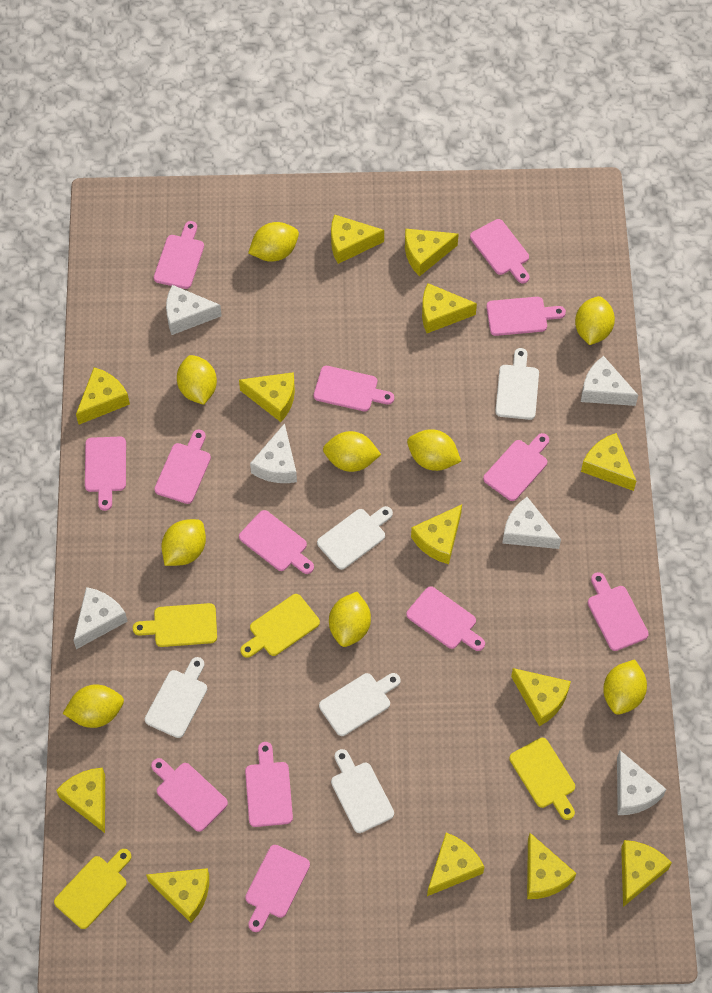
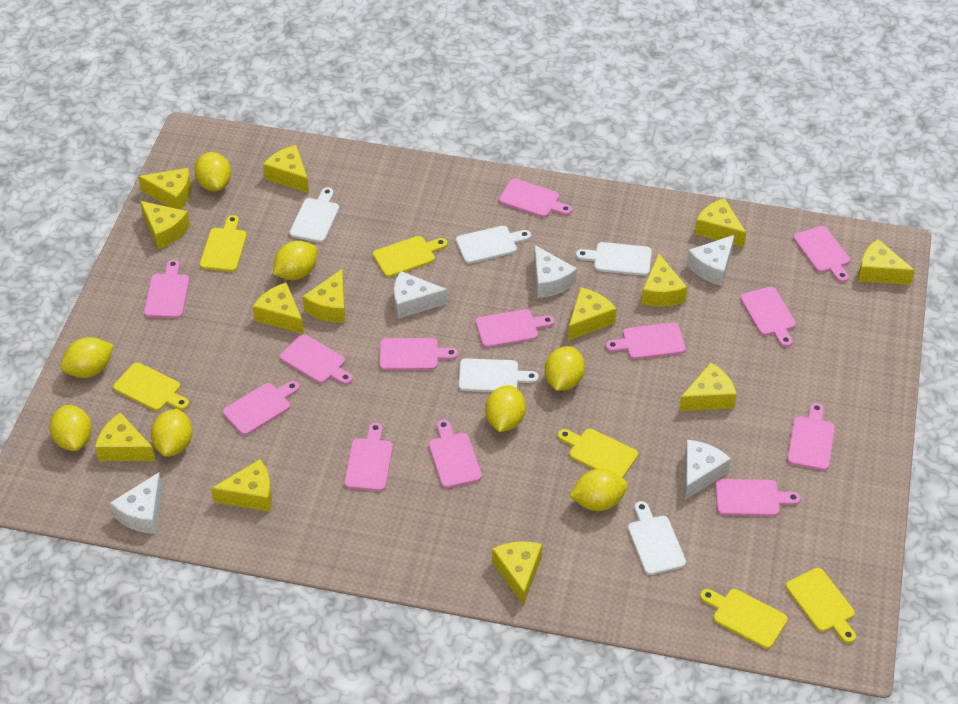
white cheese: [73,587,128,649] [166,285,222,335] [250,423,297,483] [502,497,561,549] [581,356,638,406] [617,750,666,815] = 6 -> [110,472,163,534] [394,271,448,319] [534,245,577,298] [685,440,731,500] [687,235,735,286] = 5
yellow cutting board: [54,849,132,929] [133,603,217,647] [240,594,320,658] [509,738,575,820] = 4 -> [113,362,189,411] [200,215,247,272] [373,236,447,277] [558,429,638,478] [700,589,788,649] [786,568,856,644] = 6
yellow lemon: [63,685,124,728] [162,519,206,566] [177,355,217,405] [248,222,299,262] [323,431,381,472] [329,592,371,647] [407,429,461,471] [575,296,615,345] [603,659,647,715] = 9 -> [50,405,92,451] [61,337,114,378] [151,409,193,457] [194,152,231,191] [273,241,317,280] [485,385,526,432] [545,346,585,391] [569,469,628,511] = 8

